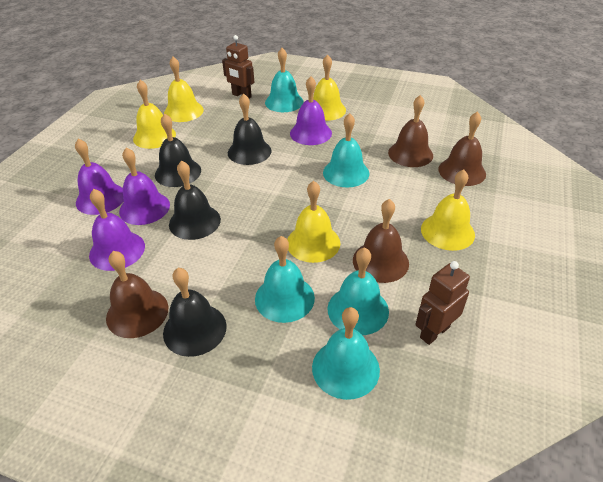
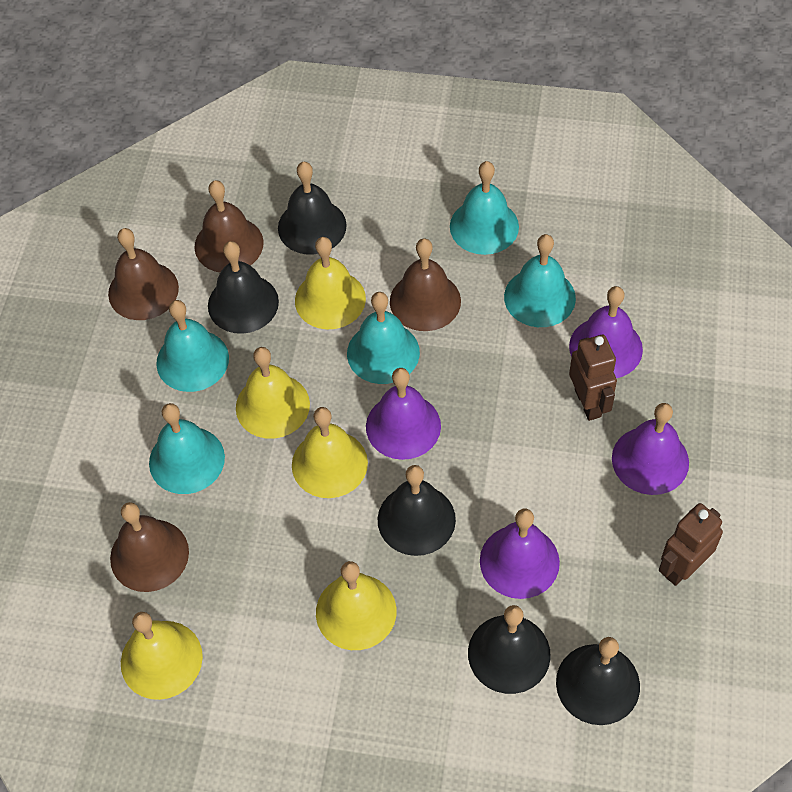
black bell: [155,113,201,187] [163,268,227,357] [169,160,221,240] [228,94,272,165] = 4 -> [208,241,279,334] [278,162,347,255] [378,465,456,556] [468,605,551,694] [556,637,640,725] = 5

